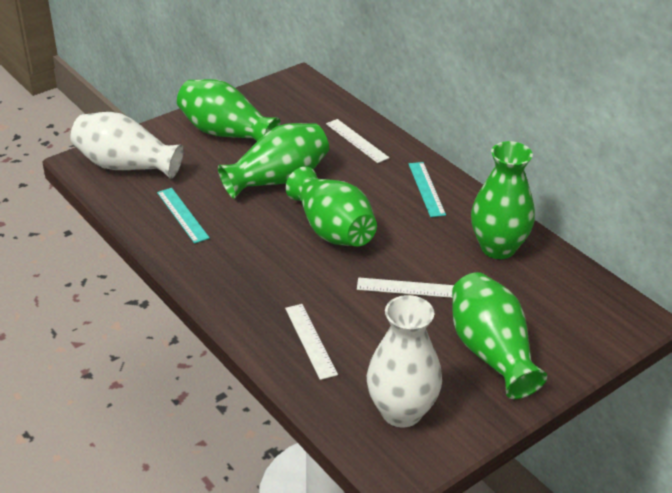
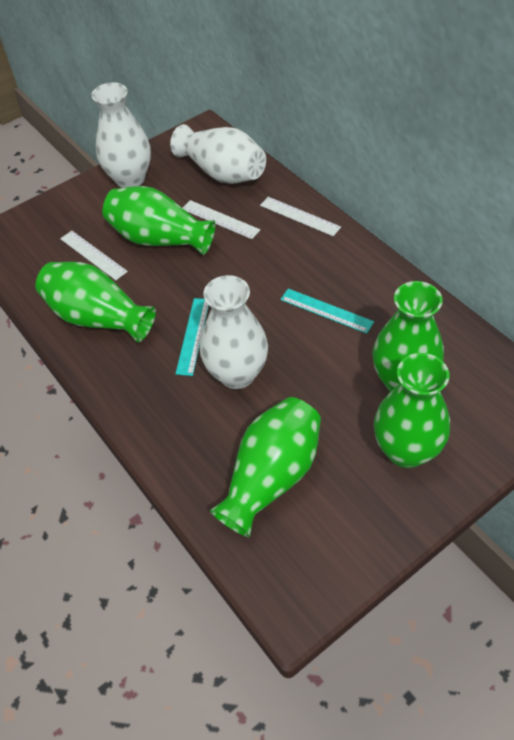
white vase: [70,112,184,179] [367,295,442,427] = 2 -> [91,82,151,188] [170,124,266,184] [200,275,268,389] = 3

